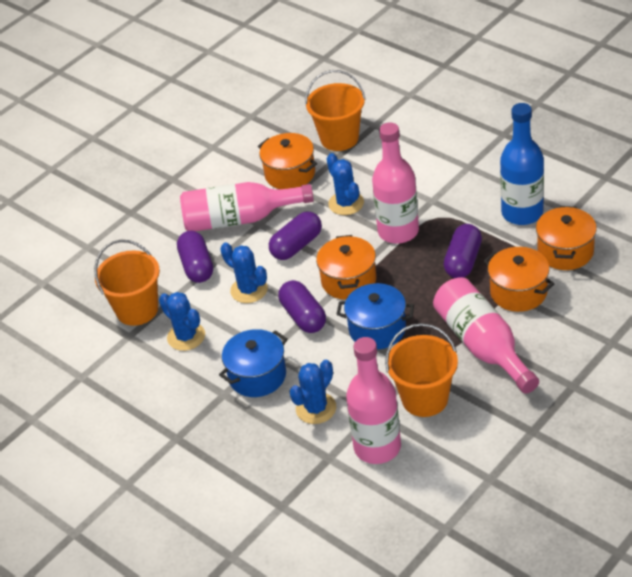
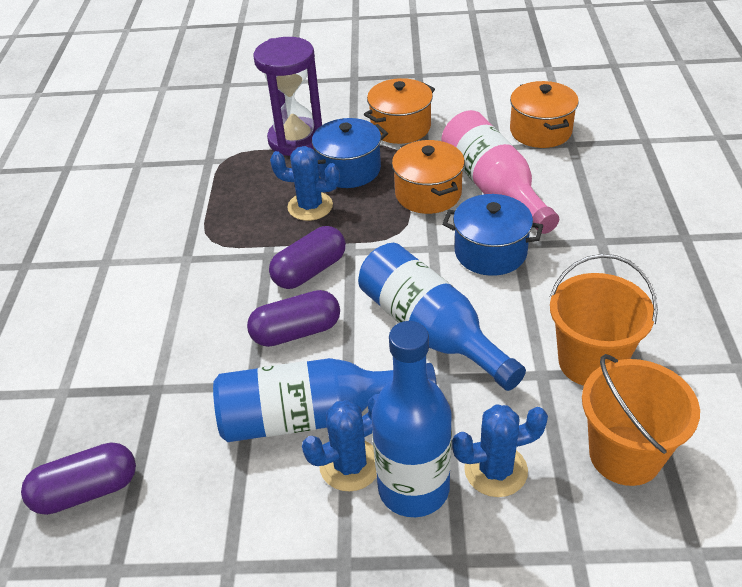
blue bottle: [500,103,544,225] = 1 -> [213,358,437,442] [358,243,526,391] [371,321,452,517] = 3
blue cactus: [159,292,205,351] [220,243,268,303] [289,360,336,424] [327,153,364,215] = 4 -> [270,146,340,221] [302,394,379,492] [452,404,548,497] = 3
orange bucket: [94,239,160,326] [305,70,366,151] [385,323,458,417] = 3 -> [550,254,658,386] [582,354,700,486] = 2
orange pot: [258,133,317,189] [316,235,376,300] [484,247,554,312] [536,206,597,270] = 4 -> [364,78,435,144] [392,140,465,214] [510,81,579,148] = 3
pink bottle: [180,182,314,231] [346,337,401,464] [372,122,419,244] [433,277,539,394] = 4 -> [442,110,559,234] = 1
purple capsule: [177,231,213,283] [269,211,322,260] [278,280,326,333] [444,224,482,278] = 4 -> [21,442,136,515] [247,290,340,347] [269,226,346,289] = 3
purple hourglass: none = 0 -> [253,37,322,156] = 1

